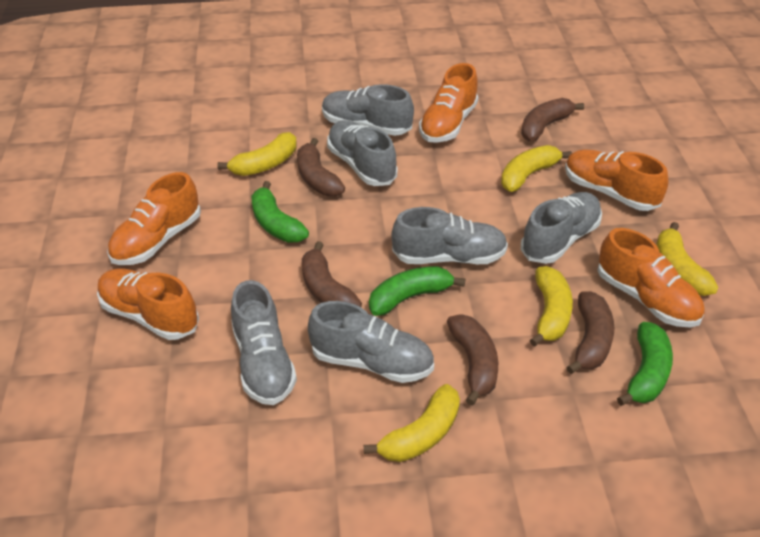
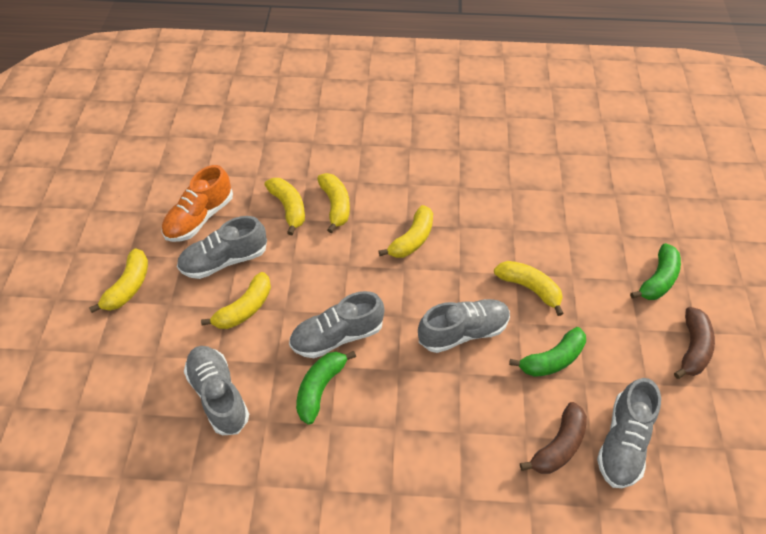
brown banana: [297,138,345,196] [302,241,362,307] [447,314,498,405] [521,98,584,142] [567,291,615,374] = 5 -> [520,402,587,474] [674,307,715,379] = 2
grey shoe: [231,280,297,405] [308,301,434,383] [322,84,414,136] [327,120,398,186] [391,207,508,264] [521,192,602,264] = 6 -> [177,216,267,279] [184,346,249,435] [289,291,384,358] [418,299,510,353] [597,378,661,488] = 5
orange shoe: [97,269,199,340] [107,172,201,265] [419,63,478,143] [565,149,669,211] [597,228,704,328] = 5 -> [162,165,233,242] = 1
yellow banana: [217,132,297,176] [364,384,460,462] [501,145,572,192] [530,266,573,347] [656,222,718,296] = 5 -> [89,249,148,313] [201,272,271,329] [265,178,305,235] [317,173,350,233] [379,205,433,258] [494,261,564,316] = 6

